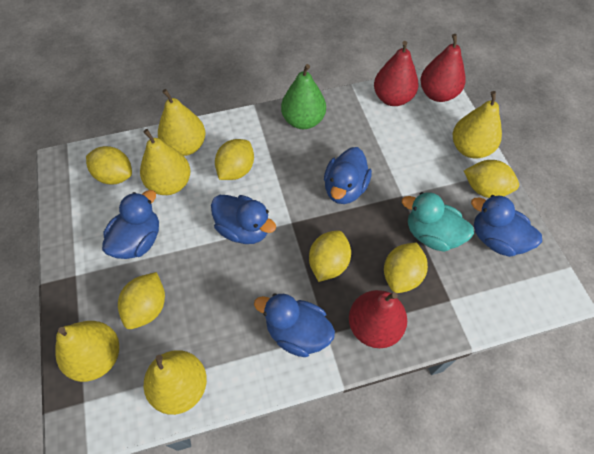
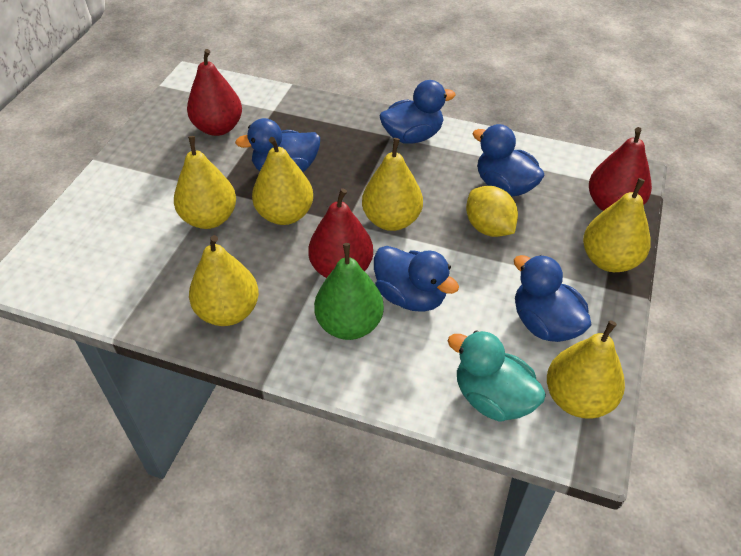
yellow lemon: [86,146,132,185] [118,272,165,329] [215,139,254,180] [309,230,351,282] [384,242,428,293] [464,160,519,198] = 6 -> [466,186,518,237] = 1
yellow pear: [55,321,119,382] [140,129,190,195] [144,350,207,415] [158,89,205,156] [453,91,502,159] = 5 -> [174,136,236,229] [189,235,259,326] [252,137,313,225] [362,138,423,231] [547,320,625,419] [583,178,650,272] = 6

